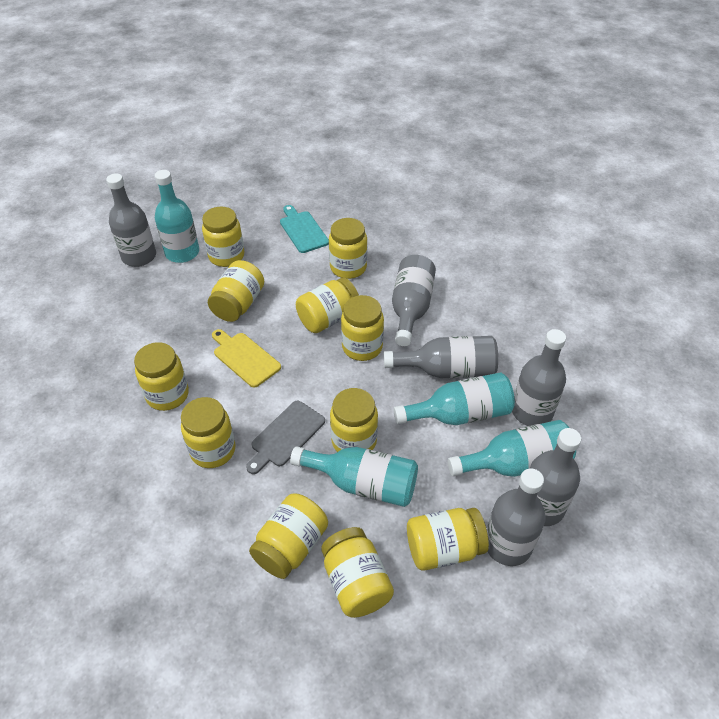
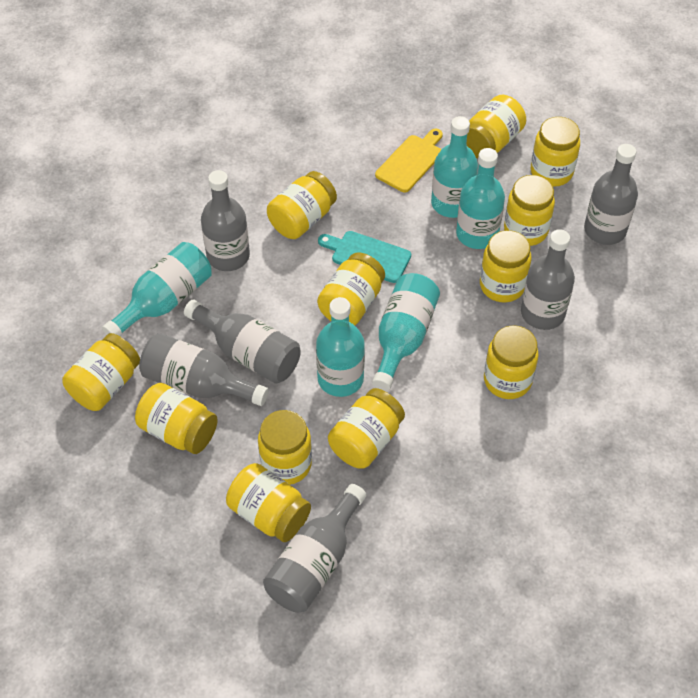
grey cutting board: [246,401,325,474] = 1 -> none = 0
turquoise bottle: [155,170,199,263] [290,446,418,507] [393,372,515,425] [448,420,576,477] = 4 -> [102,242,212,336] [316,297,365,397] [372,273,440,391] [431,116,478,218] [456,148,505,249] = 5
yellow jar: [134,342,189,411] [181,397,235,468] [202,207,245,267] [208,260,264,322] [249,493,328,579] [296,277,359,333] [321,527,394,618] [329,218,367,279] [330,388,378,452] [341,295,384,361] [407,508,489,571] = 11 -> [62,333,140,411] [135,383,218,454] [226,463,311,542] [258,410,312,485] [267,171,337,239] [317,252,385,325] [328,388,405,469] [467,95,526,158] [480,230,532,302] [484,325,539,399] [504,175,555,246] [531,117,580,187] = 12

